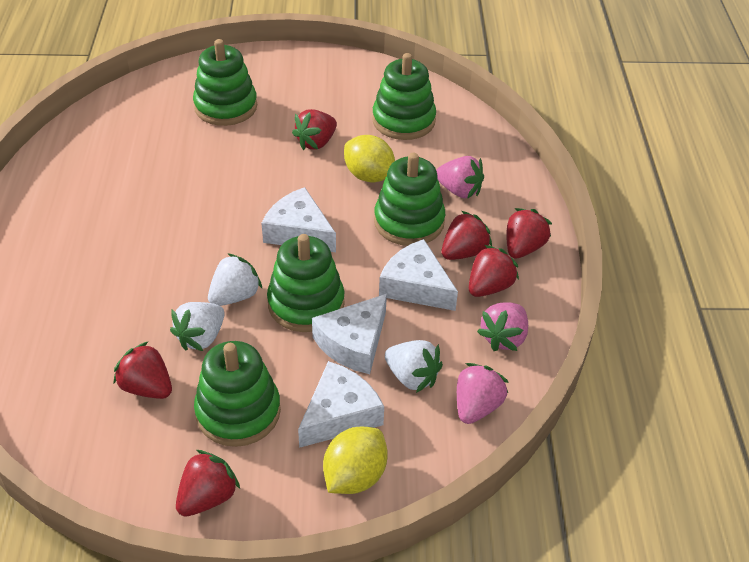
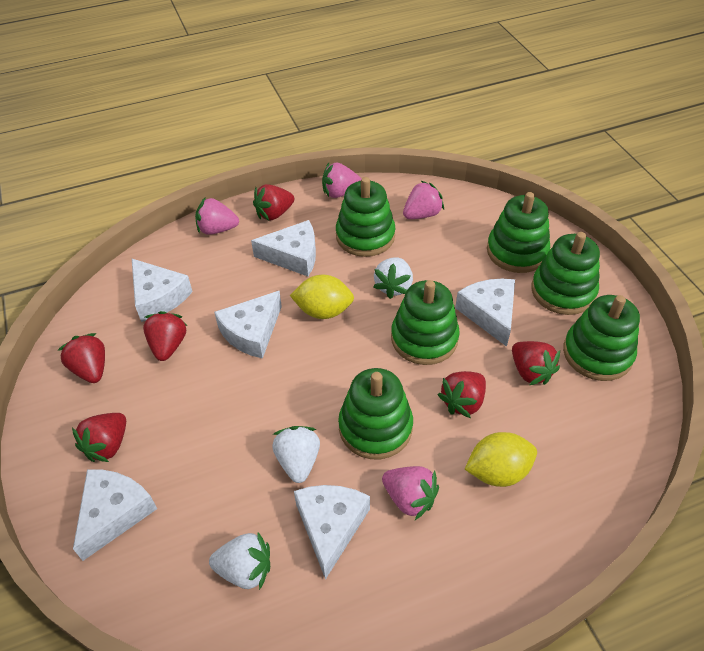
green stacking toy: [193,39,257,126] [194,341,281,447] [267,234,345,332] [372,53,436,140] [374,153,445,246] = 5 -> [336,177,395,257] [338,368,413,459] [391,280,460,365] [487,192,550,273] [531,232,600,315] [563,295,640,381] = 6
pink strawberry: [436,156,484,199] [457,363,509,424] [477,303,528,351] = 3 -> [195,197,239,235] [322,162,361,198] [382,466,439,520] [403,180,444,219] = 4
white cheese: [262,187,336,252] [298,361,384,448] [312,294,387,374] [379,239,458,311] = 4 -> [73,469,157,561] [132,259,193,322] [214,291,282,359] [251,220,316,276] [294,485,370,580] [455,279,515,347] = 6

